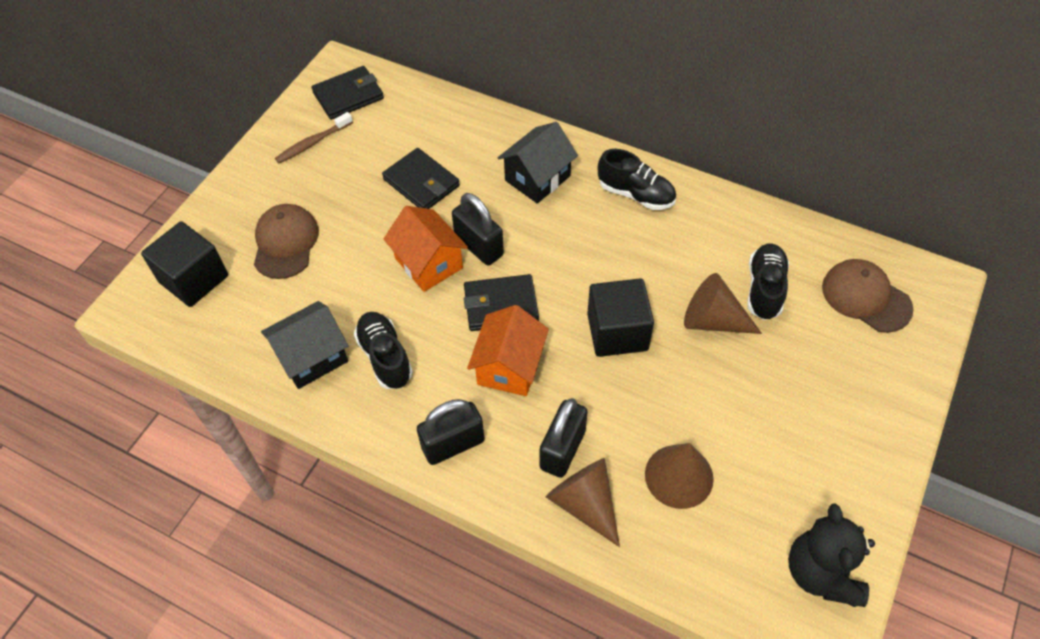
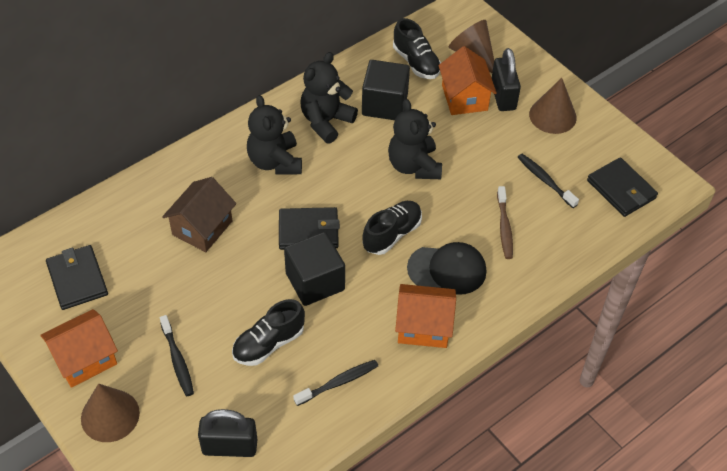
black cap: none = 0 -> [407,242,486,295] = 1
black house: [261,301,348,389] [497,122,578,204] = 2 -> none = 0
black padlock: [417,399,485,465] [452,193,504,265] [540,398,588,478] = 3 -> [198,409,257,457] [492,48,521,111] = 2
black teddy bear: [788,503,875,607] = 1 -> [247,95,302,175] [301,52,358,143] [388,99,442,179] = 3
black toothbrush: none = 0 -> [160,315,194,396] [293,360,378,406] [518,154,579,208] = 3
brown cap: [254,204,319,279] [822,259,914,333] = 2 -> none = 0
brown house: none = 0 -> [162,177,236,252] = 1
orange house: [383,206,468,292] [467,305,549,396] = 2 -> [40,309,118,388] [395,284,456,348] [438,46,497,115] = 3

